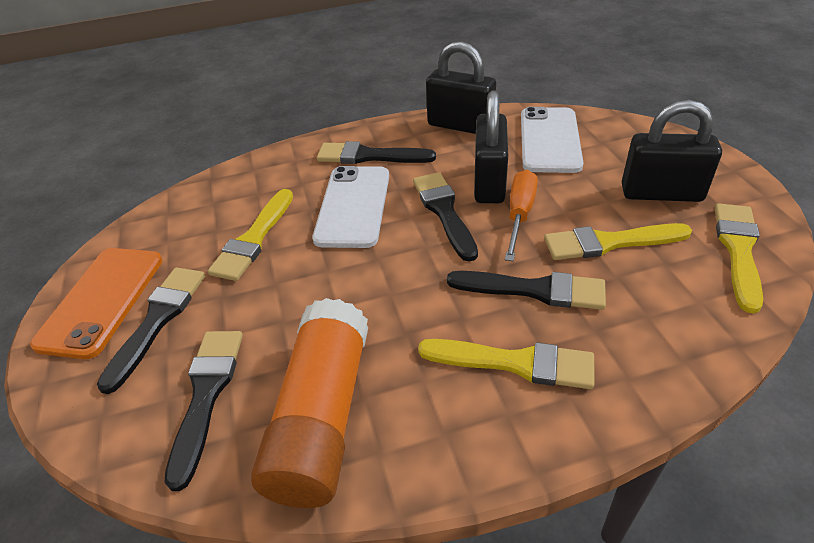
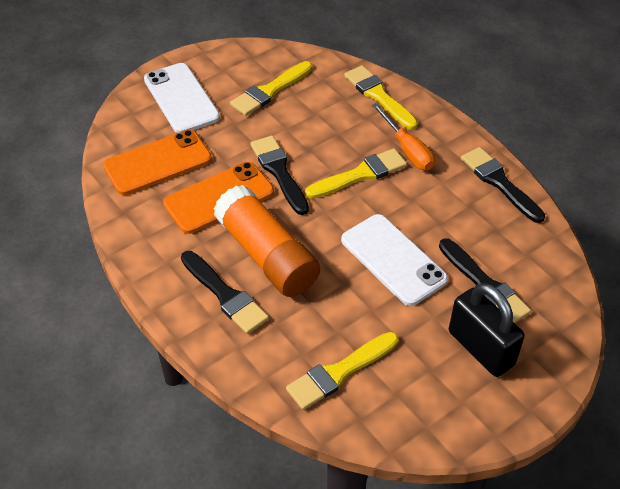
black brush: [97,267,205,394] [164,331,243,491] [317,141,436,164] [413,172,478,262] [447,271,606,310] = 5 -> [181,251,269,334] [250,136,309,215] [439,238,531,323] [461,147,545,223] = 4
black padlock: [426,41,496,134] [474,91,508,203] [622,100,722,202] = 3 -> [449,283,525,377] = 1
orange phone: [30,248,162,359] = 1 -> [103,130,212,195] [163,162,274,234] = 2

